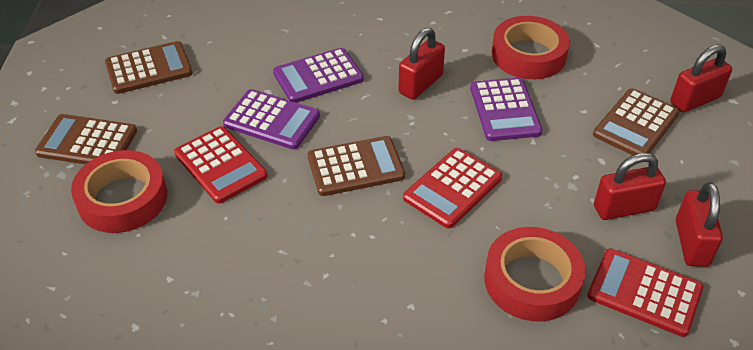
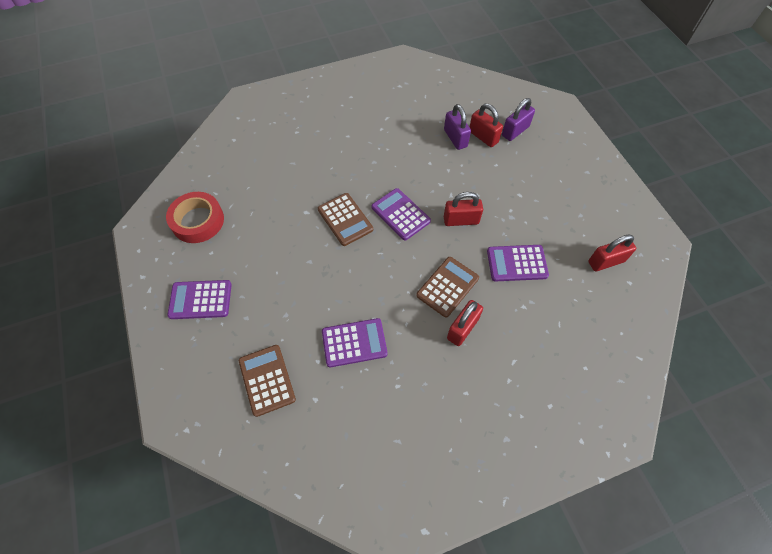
brown calculator: [35,114,137,164] [105,41,193,94] [308,136,405,196] [593,88,680,155] = 4 -> [239,345,296,417] [318,193,373,246] [416,257,479,318] = 3
purple calculator: [223,89,320,150] [273,48,364,103] [470,77,542,141] = 3 -> [167,280,232,319] [322,318,388,367] [371,188,431,240] [487,245,549,281] = 4
purple padlock: none = 0 -> [444,104,471,150] [502,98,535,141] = 2
red calculator: [174,126,267,203] [403,148,502,228] [587,248,703,337] = 3 -> none = 0
red tape: [71,150,167,233] [484,227,585,322] [491,16,570,79] = 3 -> [166,192,224,243] = 1

